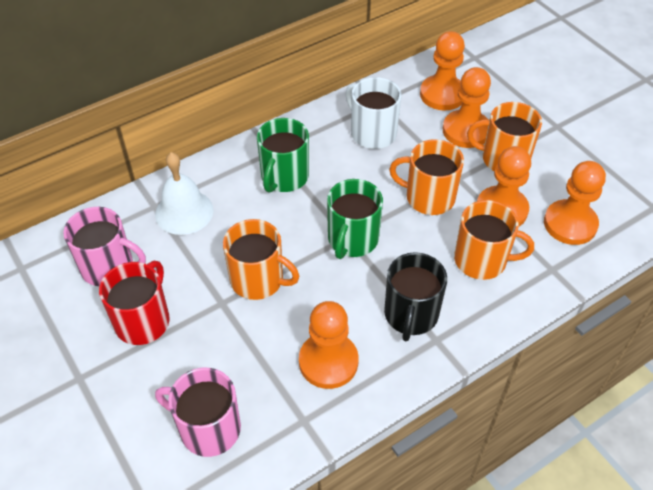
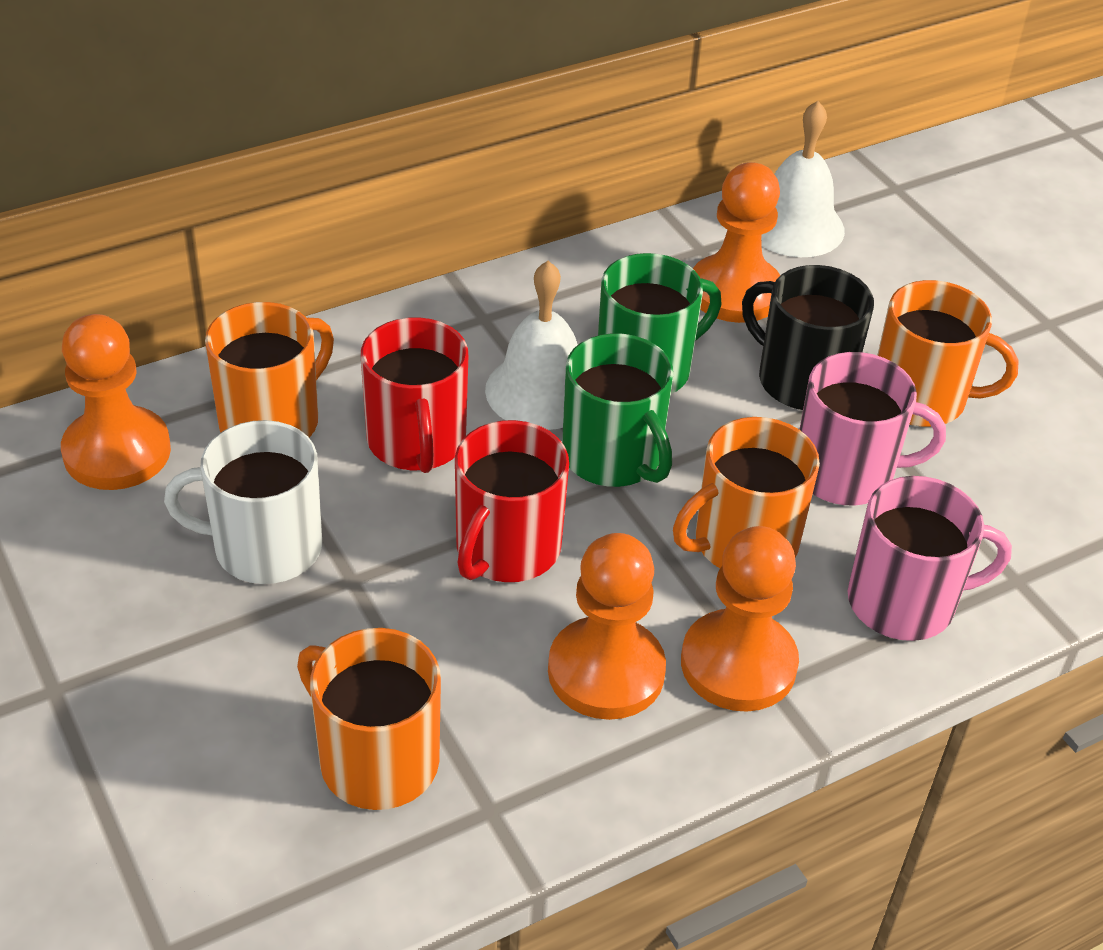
orange pawn: [299,301,359,389] [420,31,465,110] [443,67,491,148] [477,146,531,226] [544,161,606,245] = 5 -> [61,314,171,490] [548,533,666,720] [681,526,799,712] [693,162,781,323] = 4
red mug: [99,261,170,345] = 1 -> [361,317,468,473] [455,420,569,582] = 2
white bell: [155,152,213,235] = 1 -> [485,261,578,430] [761,101,845,257] = 2

